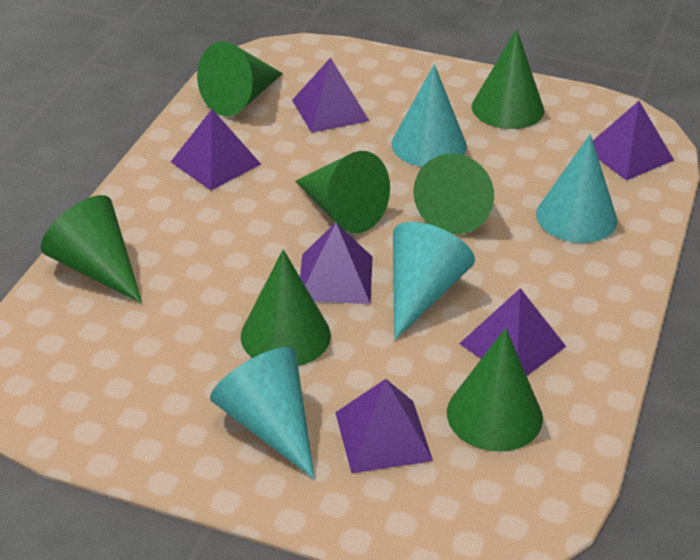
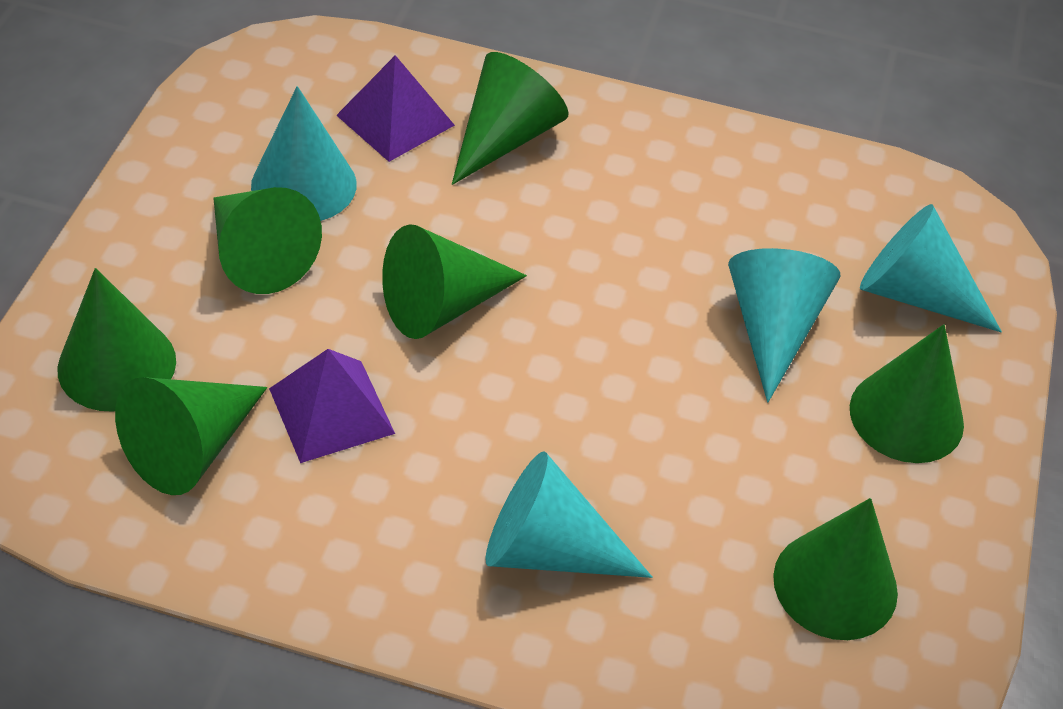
purple pyramid: [171,109,261,190] [292,57,369,133] [300,223,373,304] [335,379,433,473] [459,288,566,376] [593,101,674,181] = 6 -> [269,349,395,463] [336,55,455,162] = 2

